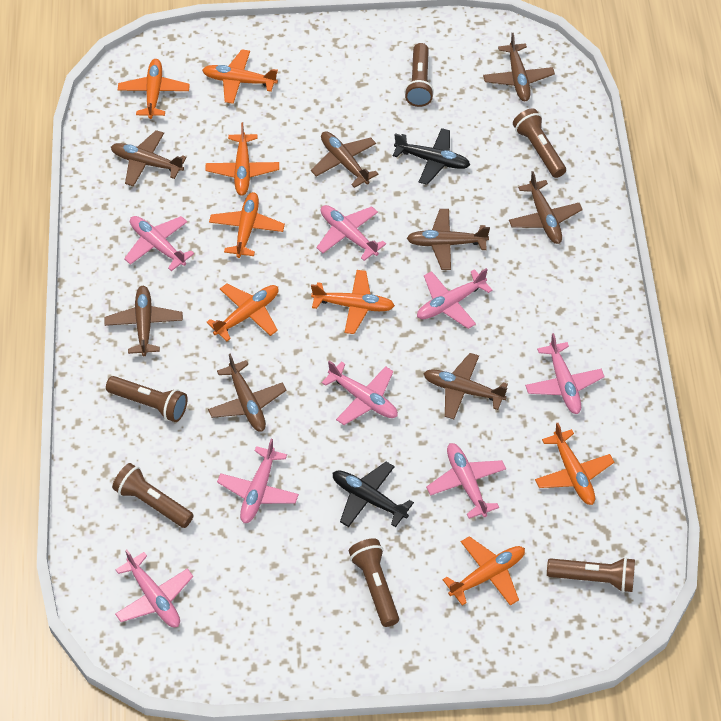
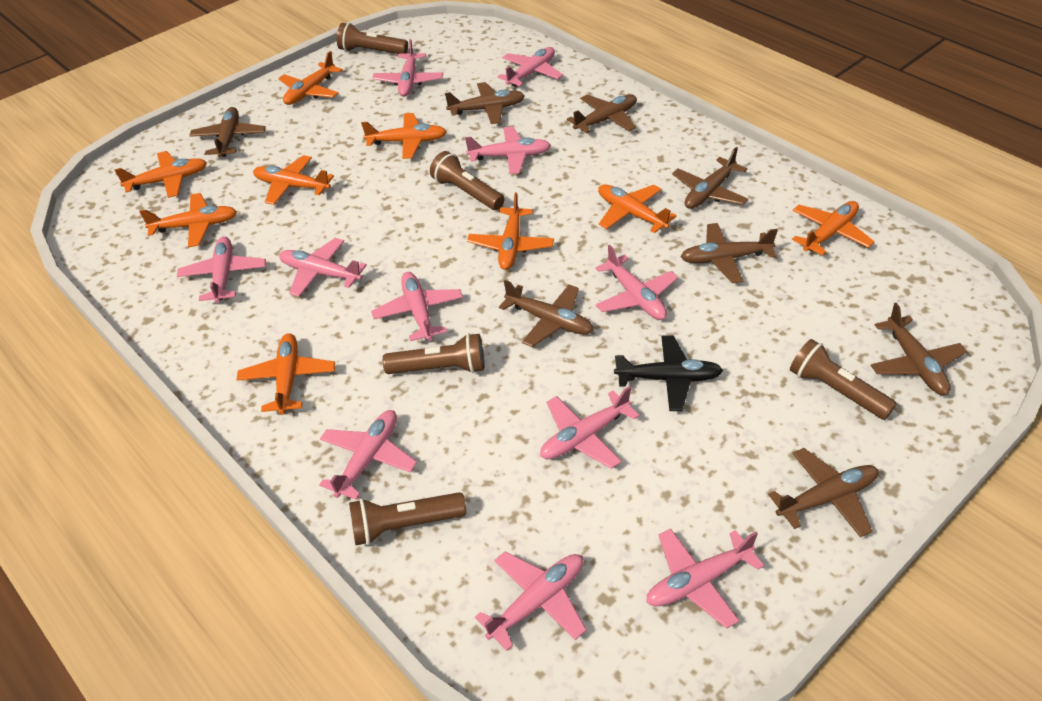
black plane: [333,462,414,527] [393,128,470,185] = 2 -> [614,335,723,411] = 1
brown flashlight: [106,376,188,422] [112,463,194,528] [349,538,399,627] [404,43,434,107] [513,108,566,178] [547,557,635,593] = 6 -> [337,23,408,54] [349,492,466,545] [383,333,484,374] [430,151,504,210] [790,339,897,420] = 5
orange plane: [118,59,190,119] [202,50,278,104] [205,122,279,196] [206,284,279,341] [209,192,285,258] [311,270,395,334] [442,536,525,606] [535,423,614,505] = 8 -> [114,151,207,198] [139,193,237,247] [236,333,335,415] [253,155,334,205] [278,51,343,105] [361,113,447,159] [467,192,554,270] [598,184,677,233] [792,201,875,255] = 9
pink plane: [115,550,193,627] [124,216,194,271] [217,439,299,523] [316,205,386,261] [321,360,398,425] [417,268,493,329] [426,443,506,519] [525,333,605,414] = 8 -> [177,237,266,303] [279,238,367,297] [319,410,417,500] [371,272,463,341] [372,39,443,97] [465,127,551,174] [475,552,586,651] [498,47,563,86] [540,386,640,469] [595,245,678,320] [646,528,764,628] = 11

